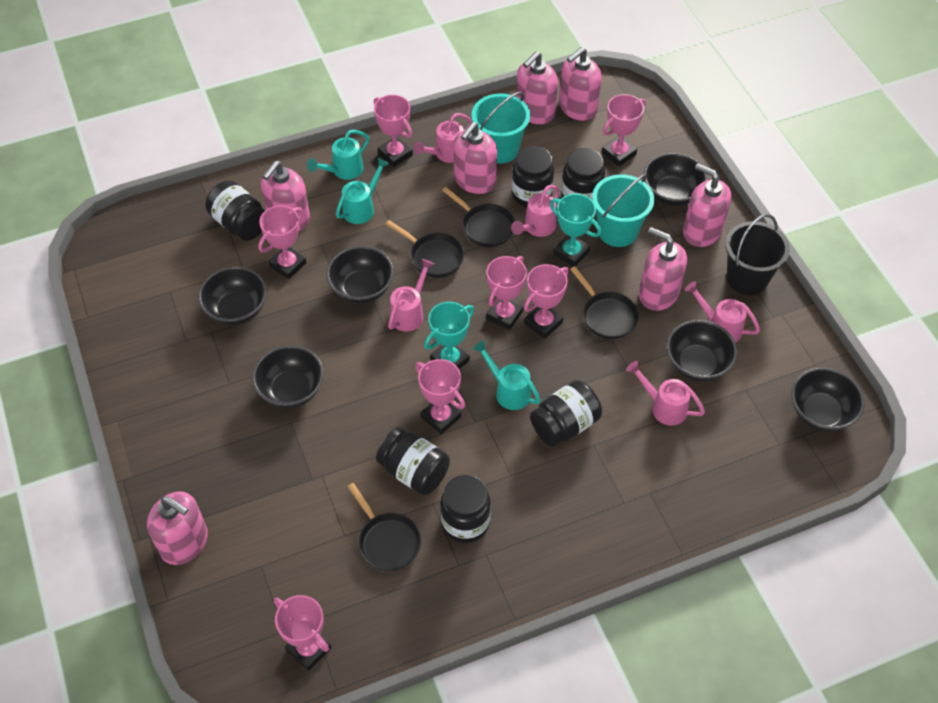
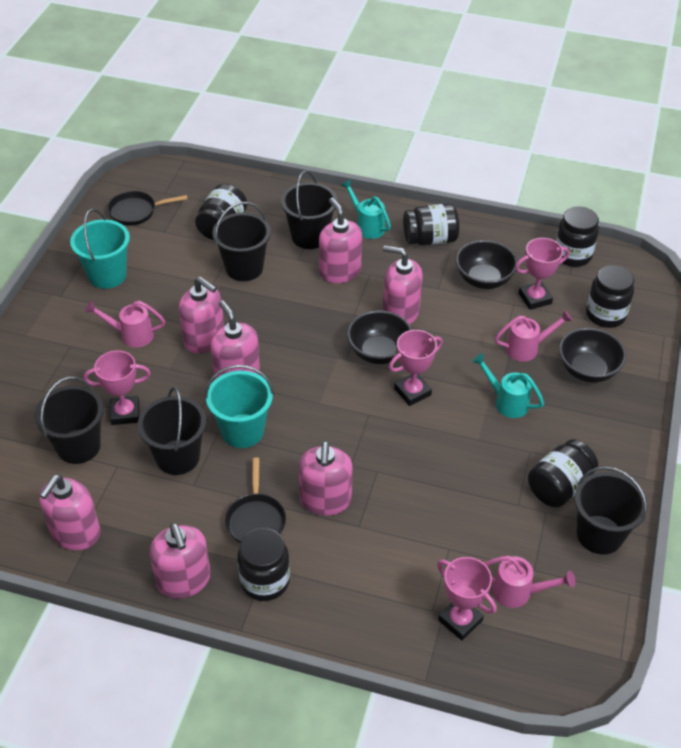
black bowl: [198,266,267,325] [252,345,324,408] [326,246,394,304] [644,153,707,206] [667,320,737,382] [791,367,864,432] = 6 -> [347,311,412,364] [456,240,517,289] [559,328,626,383] = 3
black bucket: [725,214,790,295] = 1 -> [35,377,103,464] [138,387,206,475] [212,202,271,281] [281,170,338,249] [575,466,648,555] = 5
black pan: [348,483,421,571] [386,220,464,278] [442,187,515,247] [570,266,639,339] = 4 -> [107,191,188,226] [225,458,286,543] = 2
pink trophy: [258,205,307,279] [274,595,331,671] [374,95,413,167] [415,359,465,434] [486,256,527,330] [524,264,569,339] [602,94,646,167] = 7 -> [84,350,151,425] [389,330,443,406] [437,557,497,641] [515,238,569,310] = 4
pink watering can: [388,259,434,332] [413,113,472,163] [511,185,559,237] [626,361,705,426] [685,281,760,343] = 5 -> [85,301,165,348] [484,556,576,608] [495,310,573,362] = 3
turquoise trophy: [424,302,474,369] [550,194,601,267] = 2 -> none = 0
turquoise watering can: [307,130,369,180] [336,158,389,224] [473,340,541,410] = 3 -> [341,179,391,239] [472,353,544,418] = 2

